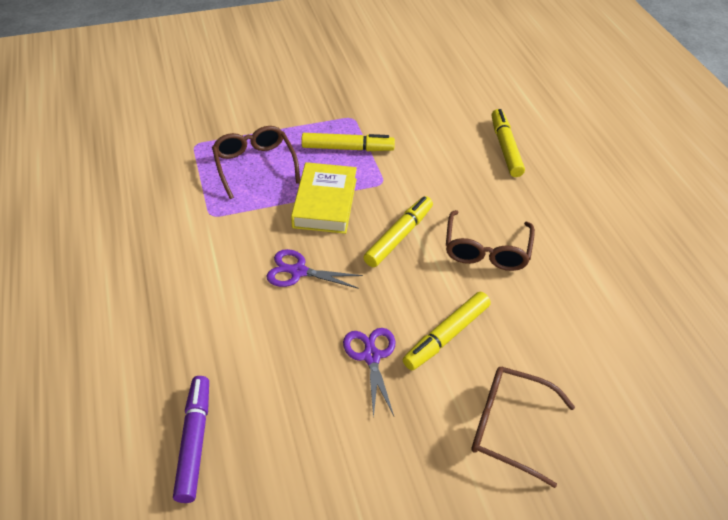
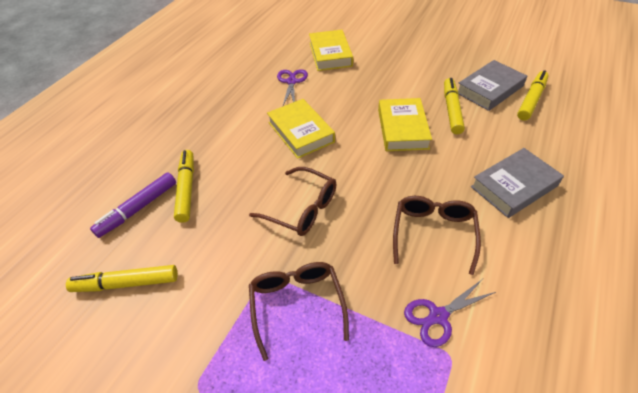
grey book: none = 0 -> [458,60,527,111] [471,148,564,218] = 2
yellow book: [291,162,357,234] = 1 -> [267,99,335,159] [309,30,353,71] [378,98,432,151] = 3

